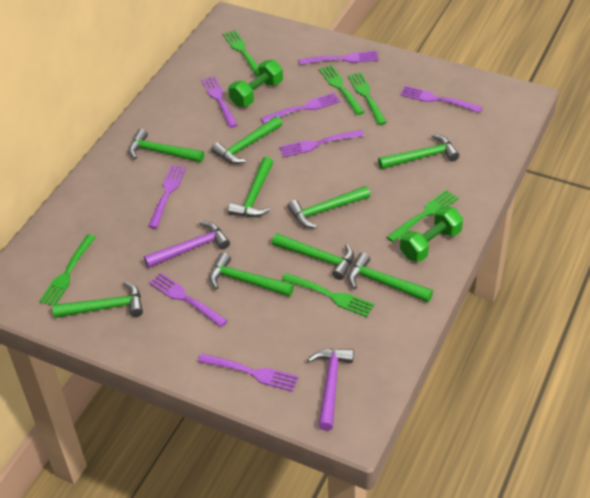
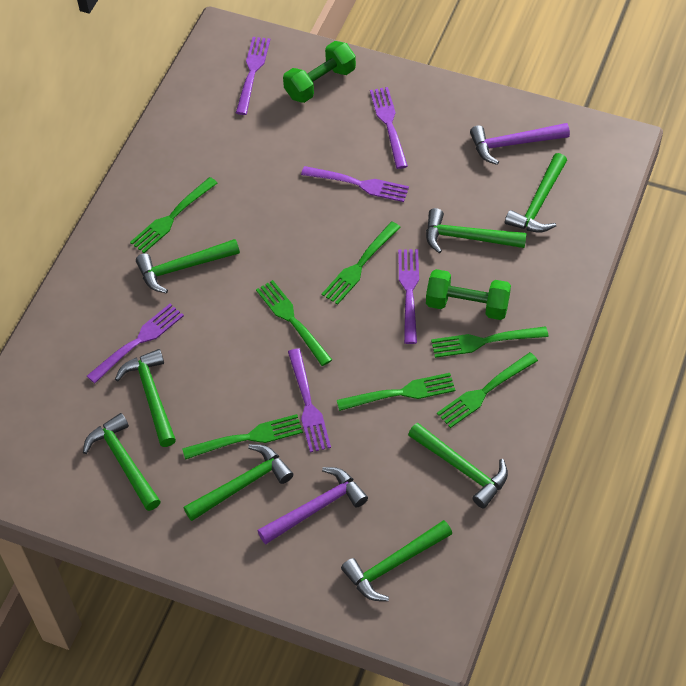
green fork: [39,234,96,306] [223,30,259,76] [282,273,374,317] [319,65,364,115] [348,72,387,125] [387,190,458,242] = 6 -> [130,177,217,253] [182,414,303,460] [256,280,332,366] [322,222,401,305] [337,373,455,411] [431,326,549,358] [437,352,538,428] = 7
green hammer: [53,281,143,318] [128,129,204,162] [209,252,294,297] [211,116,282,164] [228,157,273,217] [272,233,354,280] [287,186,370,228] [348,252,433,302] [378,134,459,169] = 9 -> [83,413,161,511] [115,349,176,447] [136,239,240,293] [183,445,293,521] [341,520,452,601] [408,423,508,508] [426,208,527,253] [505,153,567,233] = 8
purple fork: [148,165,186,229] [149,273,228,327] [198,353,299,392] [201,76,238,128] [261,93,340,123] [279,130,364,157] [299,51,379,65] [400,86,482,113] = 8 -> [87,304,184,383] [236,37,270,115] [288,348,331,453] [301,166,409,202] [370,87,408,169] [398,249,419,344] = 6

